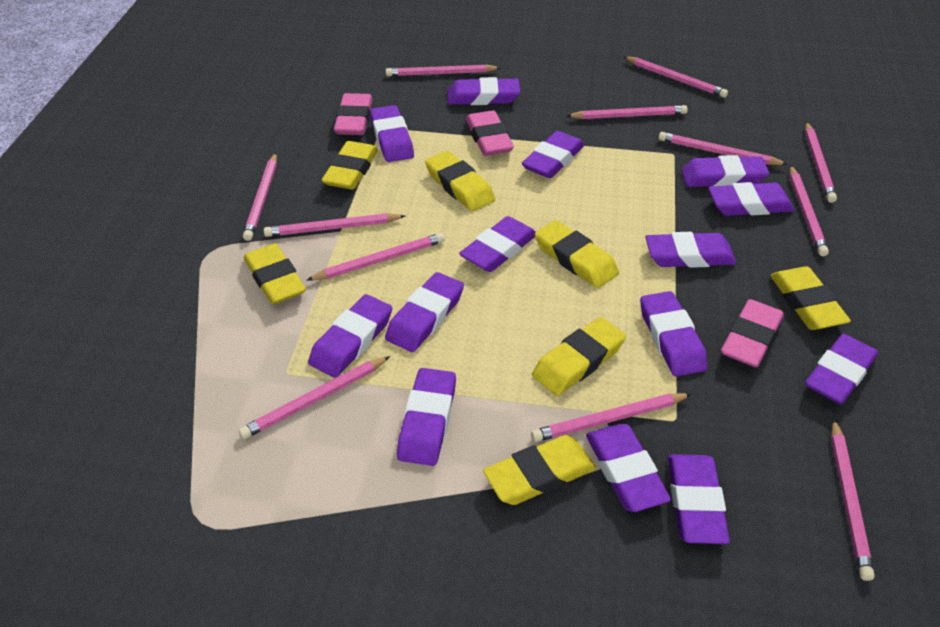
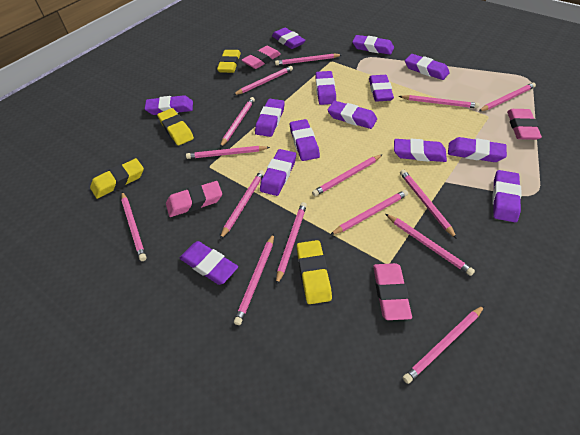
pink eraser: [334,93,373,135] [466,110,514,156] [721,299,784,367] = 3 -> [166,181,222,217] [242,46,281,69] [373,263,412,320] [507,109,542,140] = 4
pink pencil: [239,356,390,439] [243,153,277,241] [264,213,405,237] [307,233,445,281] [386,65,501,76] [531,393,691,442] [566,105,688,119] [623,56,728,98] [658,132,788,165] [790,165,829,256] [805,122,837,203] [831,418,875,581] = 12 -> [121,192,146,261] [186,146,270,159] [220,97,255,147] [220,170,265,239] [233,66,293,95] [234,234,274,325] [275,53,342,65] [276,202,307,285] [312,154,383,196] [330,190,408,235] [386,214,475,276] [399,95,480,108] [400,170,457,239] [403,305,485,384] [479,83,536,111] = 15
yellow eraser: [244,243,306,304] [322,141,378,190] [425,151,495,211] [483,435,596,505] [532,317,626,396] [535,220,619,288] [770,266,851,330] = 7 -> [90,158,144,199] [157,108,194,145] [217,50,241,73] [297,240,332,304] = 4

